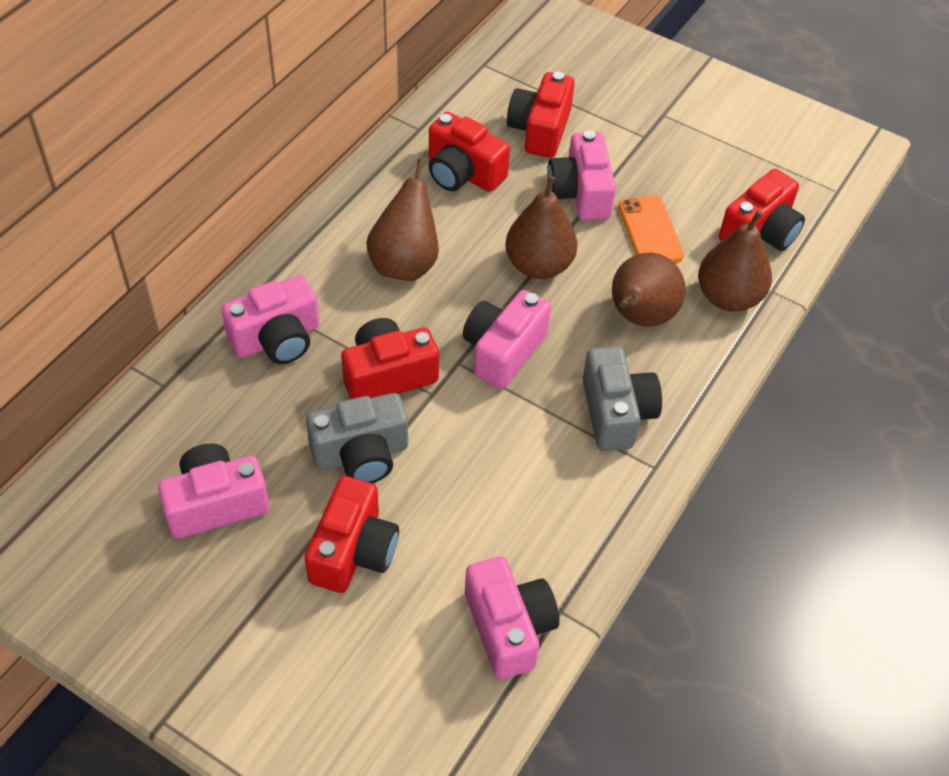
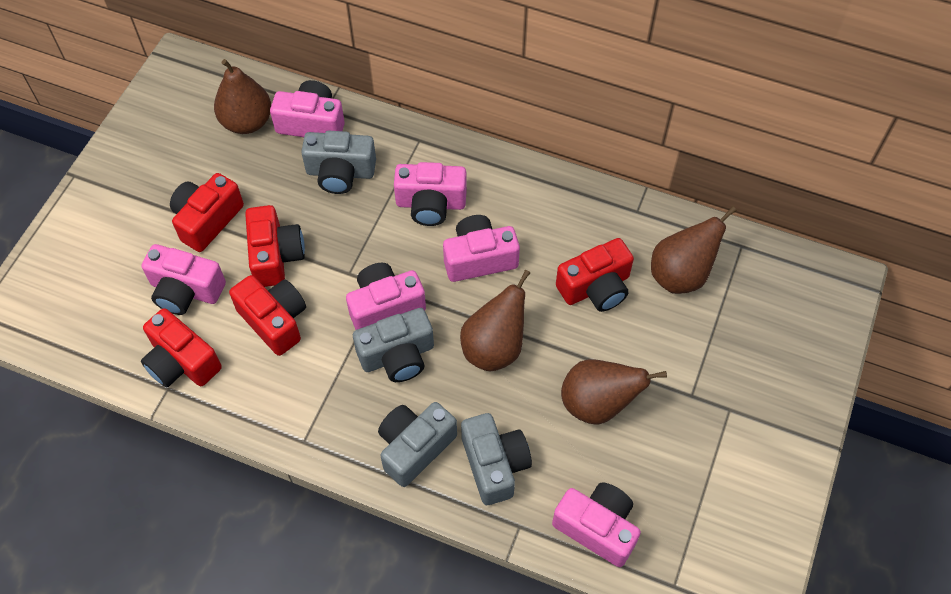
grey camera: [306,393,408,483] [582,346,662,451] = 2 -> [301,131,376,194] [353,308,434,382] [378,402,457,487] [461,413,532,505] = 4
orange phone: [618,195,684,263] = 1 -> none = 0
pink camera: [158,443,269,539] [221,275,320,364] [463,290,551,389] [465,556,559,679] [547,130,616,221] = 5 -> [141,244,226,315] [270,80,345,137] [346,263,426,330] [394,162,467,226] [443,215,520,282] [552,482,641,567] = 6

